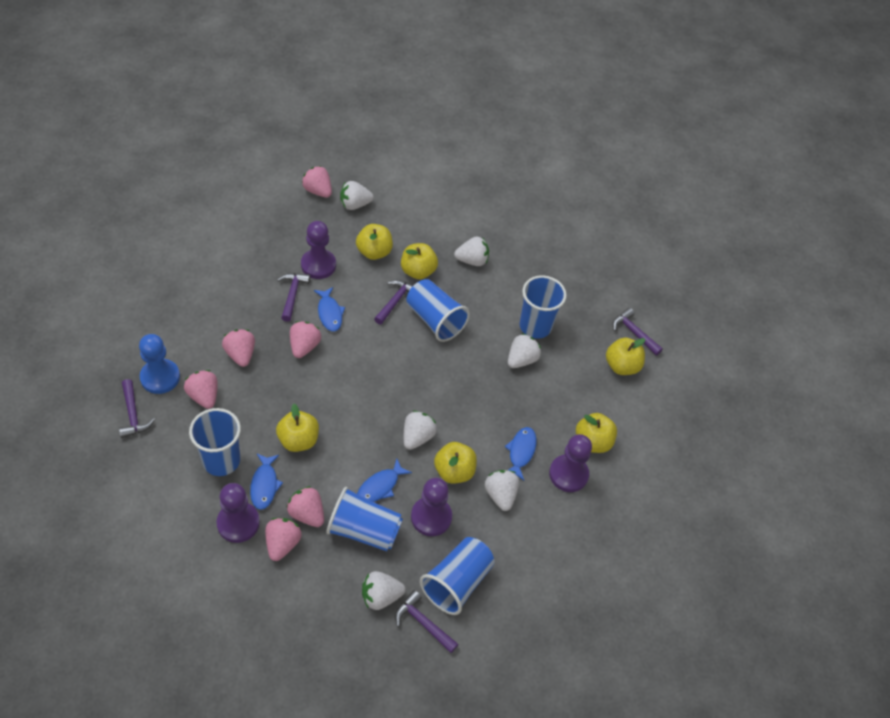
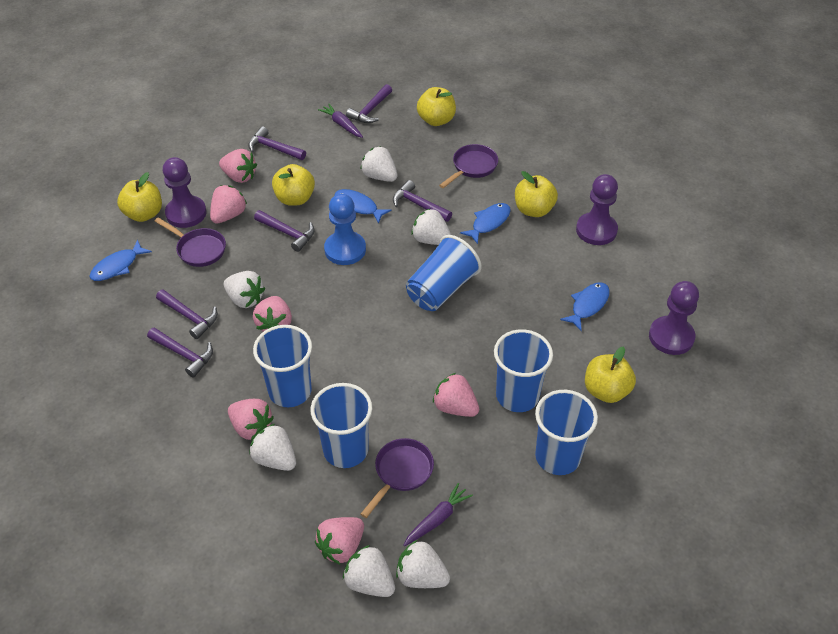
purple carrot: none = 0 -> [318,104,363,138] [403,483,473,547] = 2
purple hammer: [119,379,155,438] [277,273,310,322] [374,280,413,325] [395,590,458,653] [612,308,663,356] = 5 -> [147,328,213,378] [156,289,218,339] [248,126,306,160] [254,210,315,252] [346,84,392,123] [393,180,452,222] = 6
purple pan: none = 0 -> [155,217,226,267] [361,438,434,518] [439,144,498,188] = 3
purple pawn: [216,483,260,543] [301,221,336,279] [411,478,452,536] [549,434,592,492] = 4 -> [163,157,206,228] [576,174,618,245] [649,281,699,355] = 3
yellow apple: [276,404,319,452] [356,224,393,260] [401,243,438,279] [434,442,477,484] [576,413,617,453] [606,337,645,375] = 6 -> [117,172,162,222] [272,164,315,206] [417,87,456,126] [515,171,558,217] [585,347,636,403] = 5

